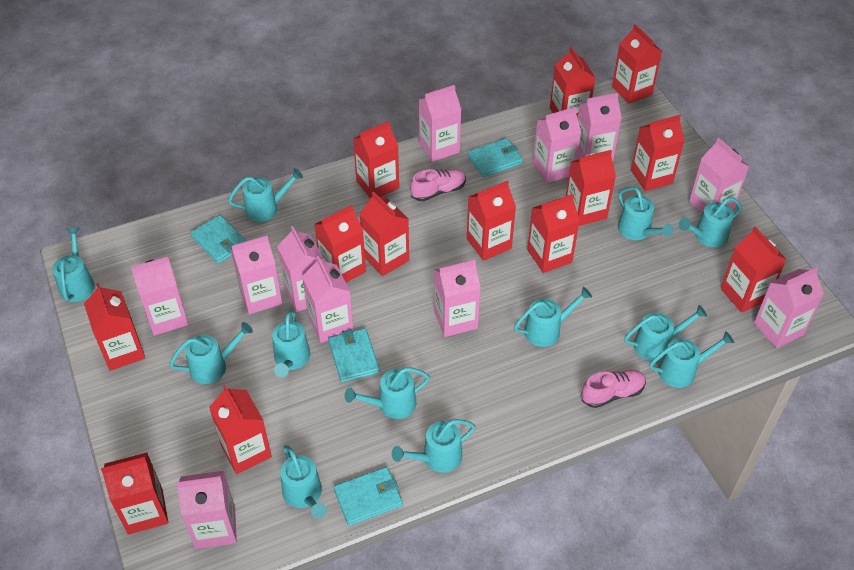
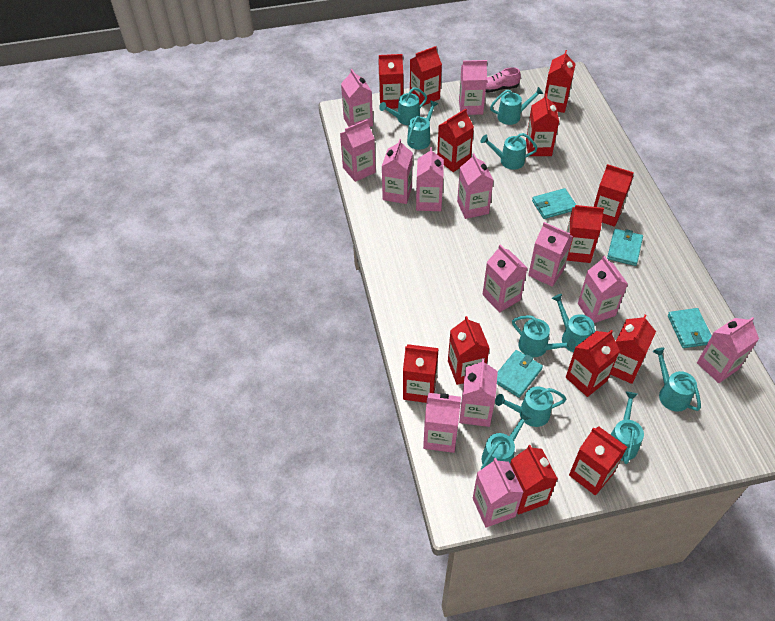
pink carton: [131,257,189,335] [176,471,237,549] [230,236,282,314] [277,226,324,312] [302,256,354,343] [419,85,461,162] [434,260,481,337] [533,107,581,183] [578,93,622,161] [689,138,749,213] [754,267,824,348] = 11 -> [340,119,376,182] [341,69,373,127] [382,139,413,204] [416,147,444,211] [423,393,461,453] [457,153,493,219] [459,60,487,115] [459,359,498,427] [473,458,524,528] [482,245,527,313] [528,222,573,287] [578,256,628,323] [697,317,759,383] = 13
pink shoe: [410,169,466,201] [582,370,646,408] = 2 -> [486,67,521,93] = 1
turquoise watering can: [52,228,95,302] [169,322,253,384] [228,168,303,222] [272,310,310,377] [280,445,327,519] [345,367,430,419] [392,419,476,473] [514,287,592,347] [618,187,674,240] [624,305,707,361] [649,331,734,388] [679,197,742,247] = 12 -> [379,87,427,125] [407,100,438,150] [480,133,538,170] [481,411,532,469] [490,87,543,125] [495,386,566,427] [512,315,576,357] [552,294,596,352] [610,392,644,464] [653,347,701,412] = 10

